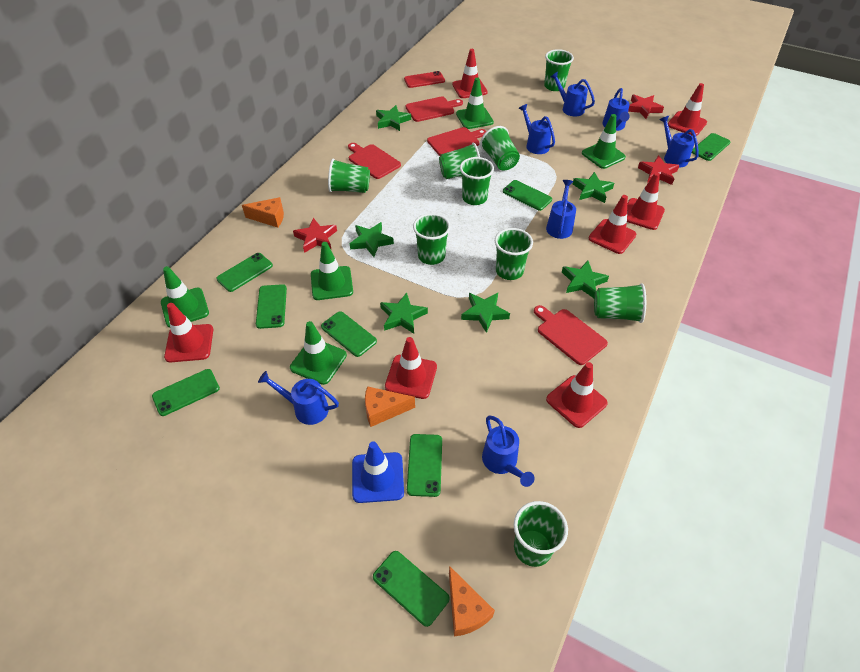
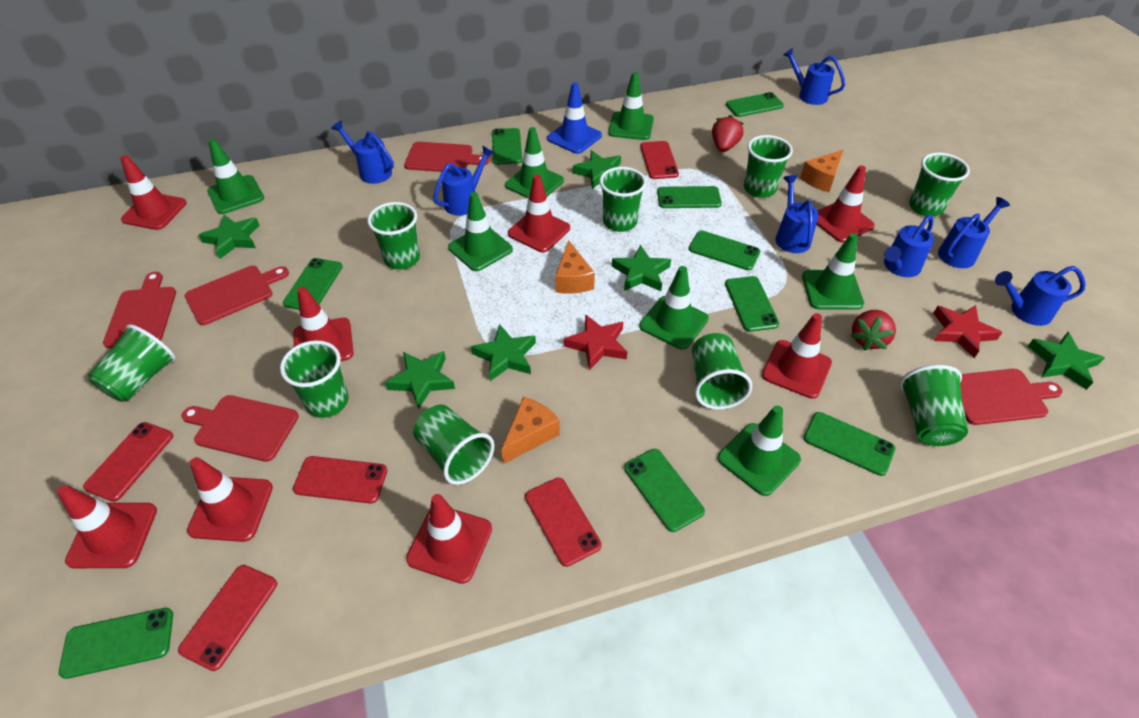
green phone: [152,369,220,416] [216,253,273,292] [256,284,287,329] [321,311,377,357] [373,551,450,627] [407,434,442,497] [503,180,552,211] [692,133,730,161] = 8 -> [59,608,173,679] [283,258,343,310] [492,128,522,165] [624,449,705,532] [657,186,722,208] [689,231,760,270] [725,276,779,332] [726,92,784,117] [804,412,896,476] = 9
green traffic cone: [161,266,209,328] [290,321,347,385] [311,242,353,300] [456,78,494,129] [582,114,626,169] = 5 -> [207,139,264,214] [448,192,513,271] [505,127,564,198] [608,72,654,140] [639,266,709,349] [718,405,801,496] [802,233,864,310] = 7
red cutting board: [348,143,401,179] [405,97,463,122] [427,127,487,156] [534,305,608,365] = 4 -> [103,272,176,348] [182,395,299,462] [184,266,289,325] [404,142,489,172] [960,369,1063,425] = 5
red phone: [404,71,445,88] = 1 -> [83,422,173,502] [178,565,277,671] [293,456,387,504] [525,478,602,567] [640,141,679,179] = 5
red star: [293,218,337,253] [628,94,664,119] [638,155,680,185] = 3 -> [564,314,627,370] [933,305,1003,358] = 2
red strawberry: none = 0 -> [712,115,744,152] [850,310,896,351] = 2
red traffic cone: [164,303,213,362] [385,337,437,399] [452,49,488,98] [546,362,608,428] [589,195,637,254] [627,172,665,230] [668,83,707,136] = 7 -> [57,485,157,568] [120,155,187,230] [187,457,273,542] [293,287,354,362] [406,494,492,584] [508,174,570,252] [762,313,832,399] [816,165,875,243] = 8

